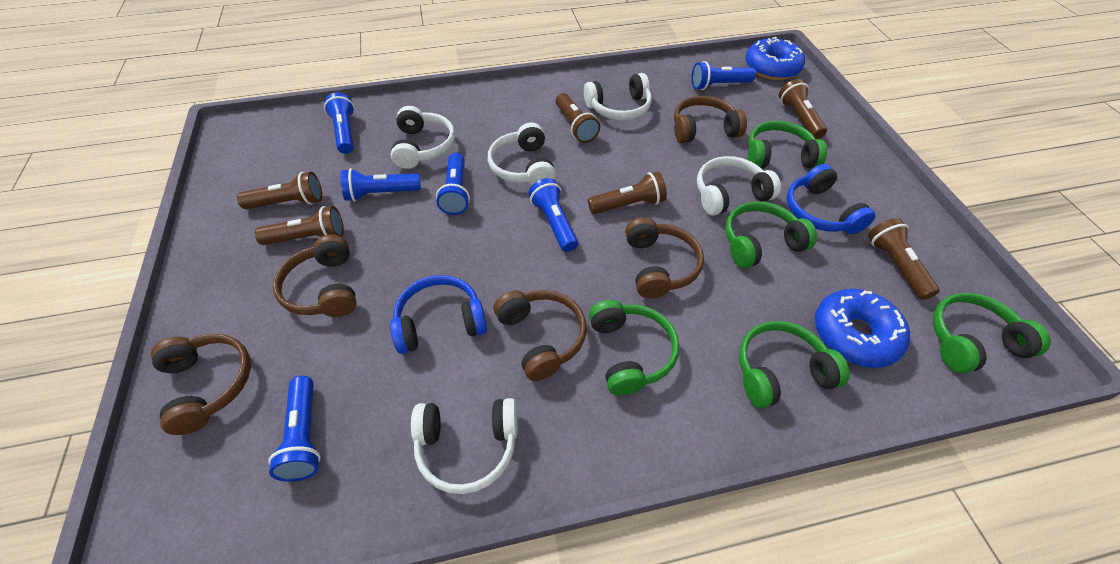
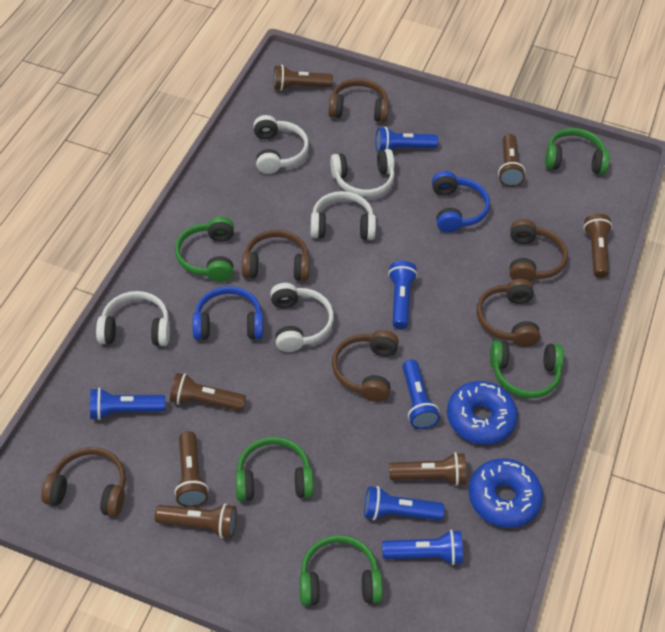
brown flashlight: [237,172,322,209] [255,206,344,245] [555,93,600,143] [588,171,667,214] [779,79,827,139] [868,218,940,300] = 6 -> [155,503,237,539] [170,373,246,411] [174,431,209,507] [274,65,333,91] [389,452,466,486] [498,134,526,187] [583,214,612,278] = 7
brown headphones: [151,334,251,435] [273,235,356,317] [494,290,587,381] [625,217,704,299] [674,96,747,143] = 5 -> [41,447,126,517] [242,229,310,281] [328,78,389,123] [332,330,399,402] [477,279,540,347] [509,219,568,282] = 6

